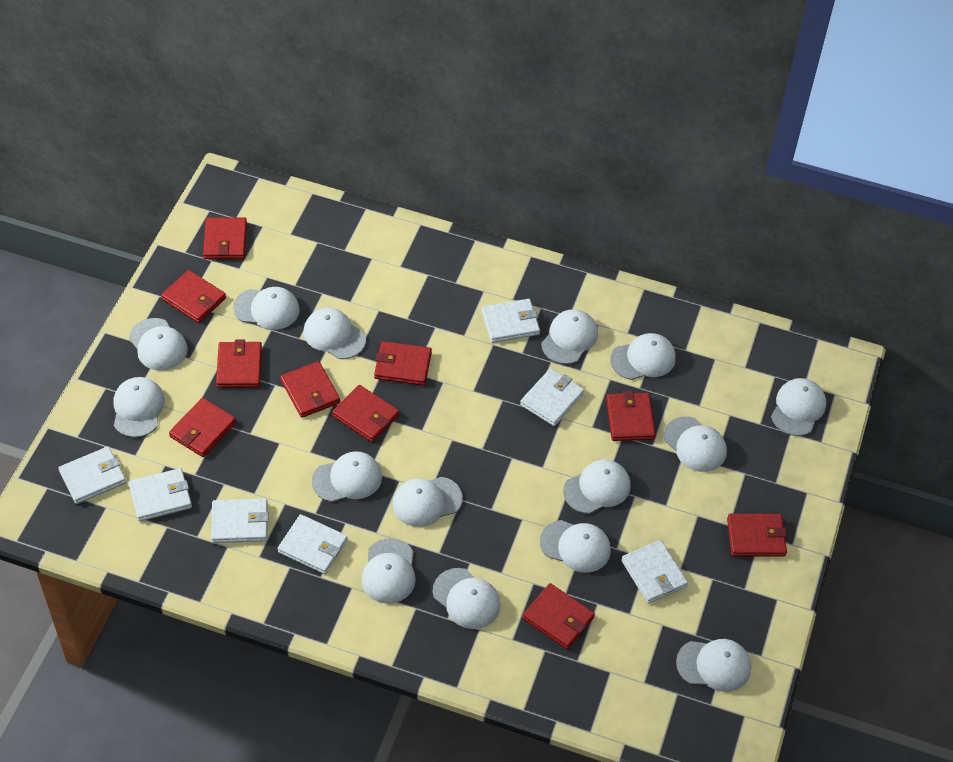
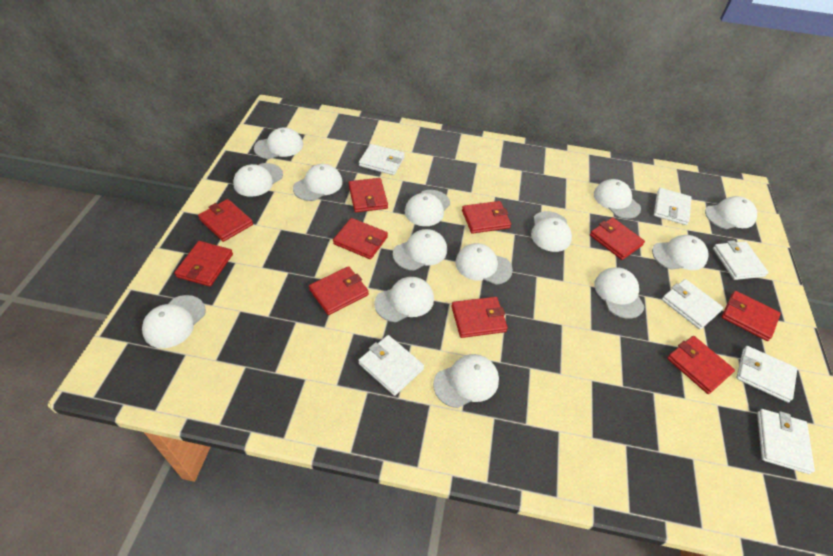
white cap: [114,377,165,438] [129,318,188,371] [233,287,300,330] [304,308,366,359] [312,451,382,502] [362,538,416,604] [393,477,463,527] [433,568,501,629] [540,520,611,573] [541,309,598,364] [563,459,631,514] [610,333,676,380] [664,417,727,472] [676,639,751,692] [771,378,826,436] = 15 -> [142,295,206,348] [233,163,283,197] [254,128,303,159] [293,164,343,201] [374,277,434,322] [393,229,447,270] [405,190,450,226] [433,354,499,408] [455,243,513,285] [531,211,572,252] [594,179,641,219] [594,267,645,319] [652,235,708,270] [705,196,757,229] = 14

